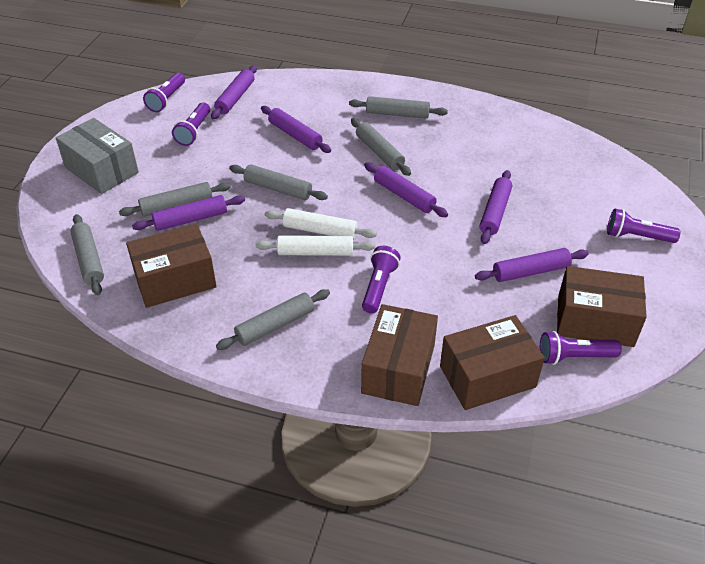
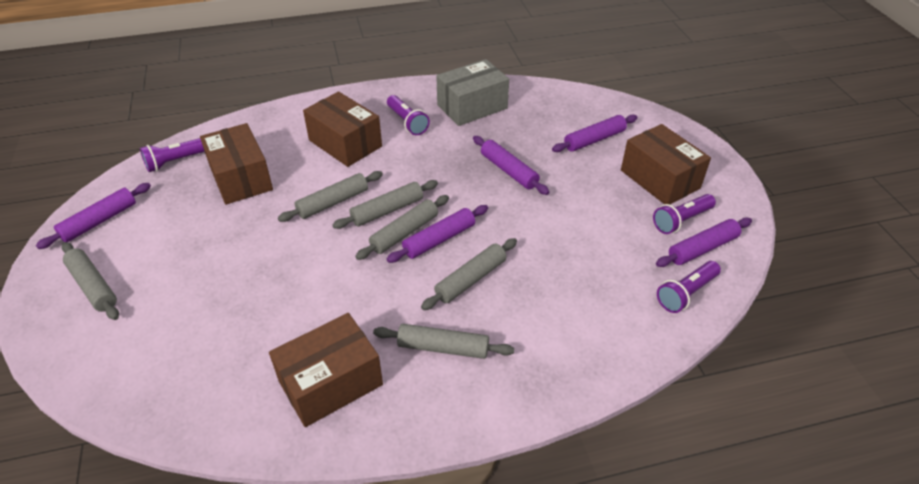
purple flashlight: [143,73,185,112] [172,103,210,146] [362,246,401,314] [540,331,622,365] [607,209,681,243] = 5 -> [140,138,205,172] [387,95,430,135] [653,194,716,234] [657,261,721,313] = 4
purple rolling pin: [132,195,245,231] [211,65,257,119] [261,106,331,153] [364,162,448,217] [475,248,589,282] [479,170,512,244] = 6 -> [36,183,151,249] [387,205,488,263] [473,136,549,195] [552,114,638,152] [656,218,752,267] = 5
white rolling pin: [256,235,375,256] [265,208,377,240] = 2 -> none = 0

